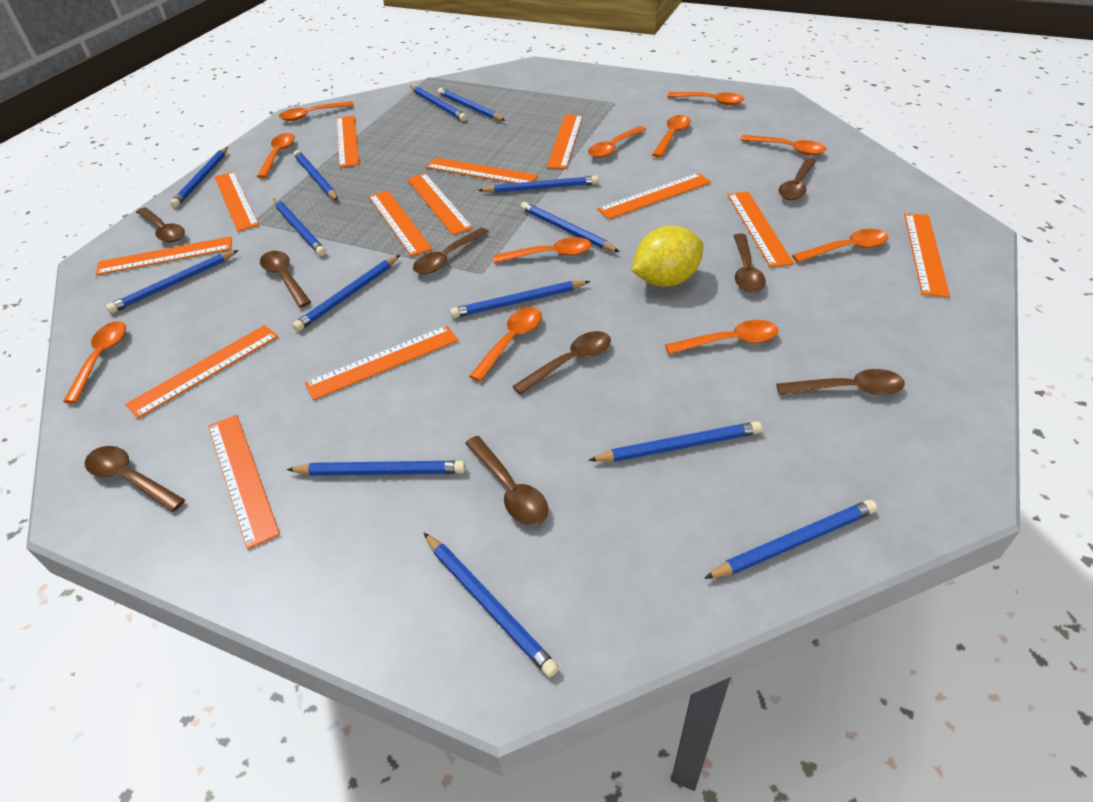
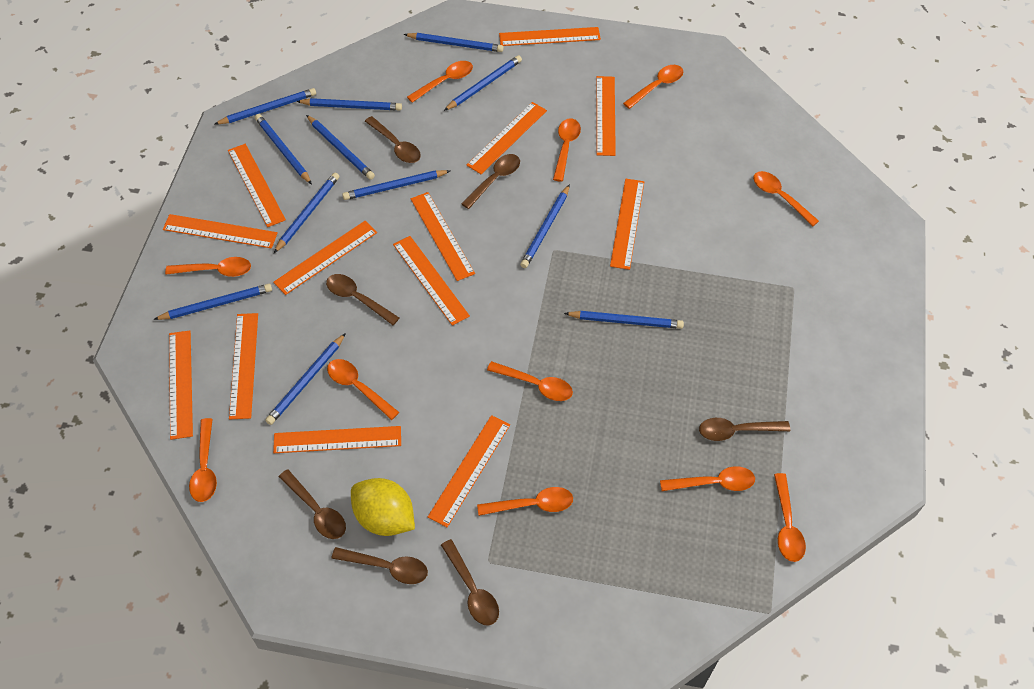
blue pencil: [106,250,239,313] [170,147,228,208] [273,198,326,256] [286,461,466,476] [292,255,400,331] [294,150,338,200] [410,86,467,121] [424,533,559,677] [438,88,505,121] [450,281,590,318] [478,176,599,193] [521,202,620,252] [588,421,762,462] [704,500,877,579] = 14 -> [153,284,272,320] [215,88,316,124] [255,114,312,184] [265,333,346,425] [274,173,339,253] [296,98,402,111] [306,115,375,180] [342,170,450,200] [404,33,504,52] [444,55,522,111] [520,184,570,268] [564,311,684,329] = 12
brown spoon: [85,446,185,512] [136,207,185,243] [260,251,311,308] [413,228,489,274] [465,436,548,525] [512,331,611,395] [733,234,766,293] [776,369,905,395] [779,158,817,200] = 9 -> [279,469,346,539] [326,274,399,325] [331,547,428,584] [365,116,421,163] [441,539,499,626] [461,154,520,209] [699,418,790,441] = 7

